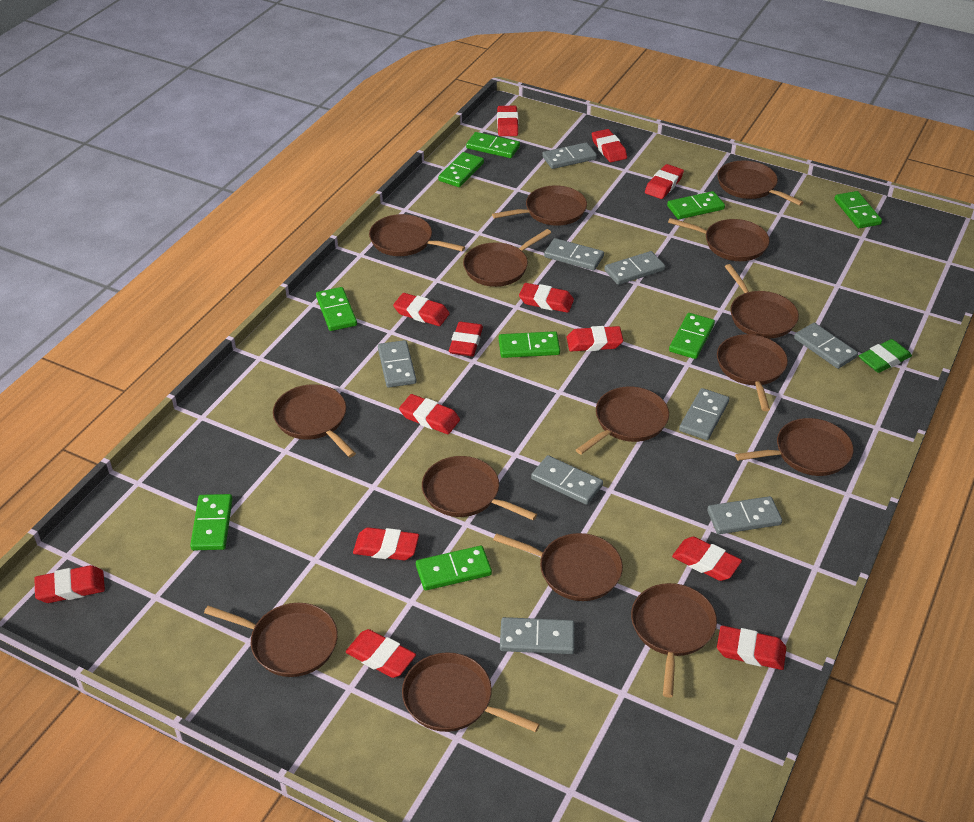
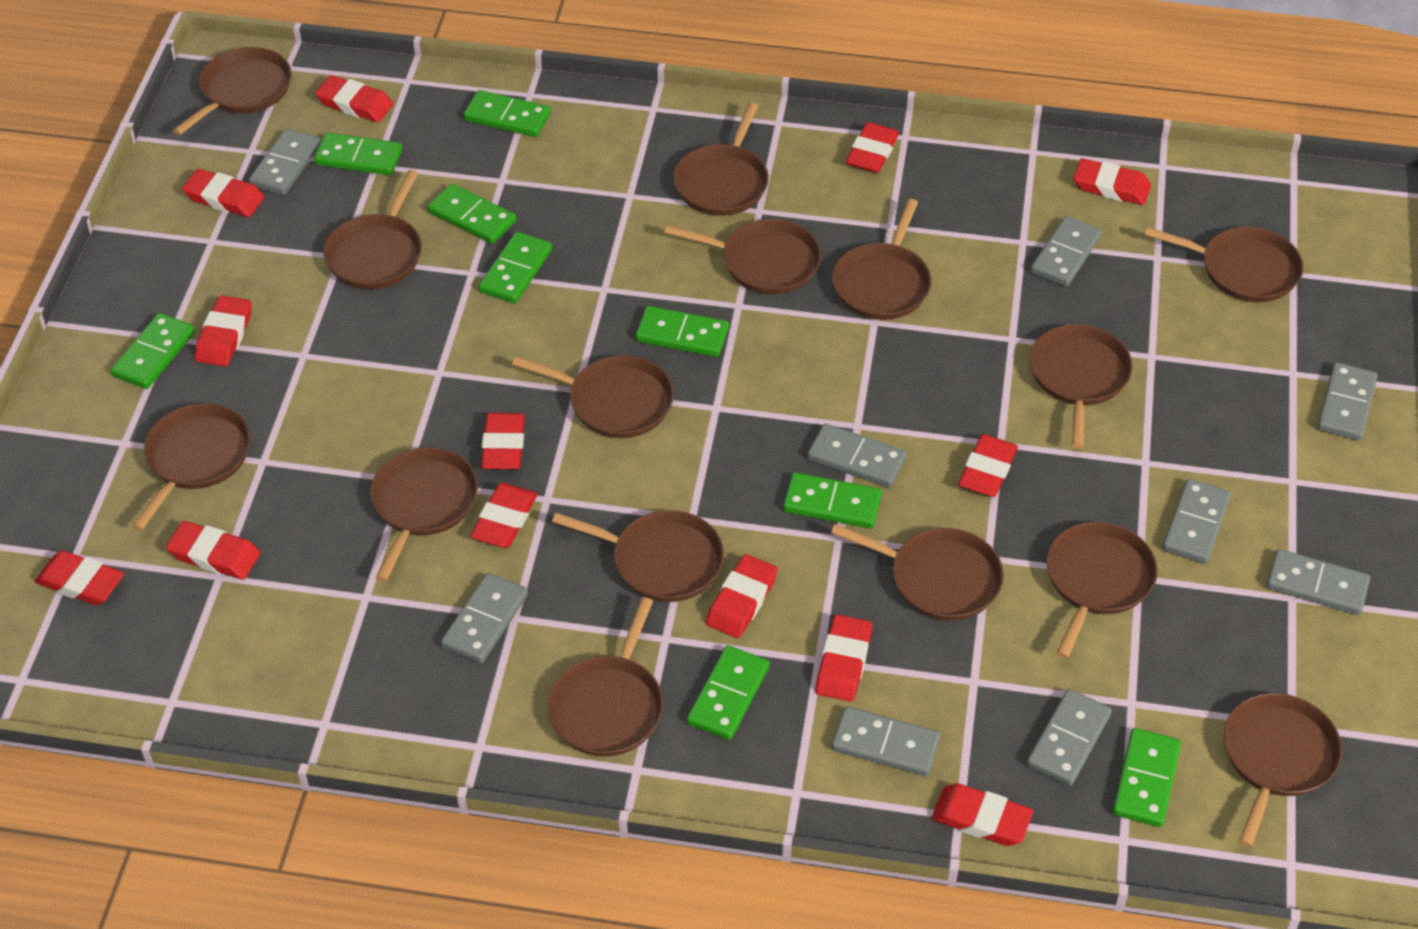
green eraser: [859,339,912,373] = 1 -> none = 0

